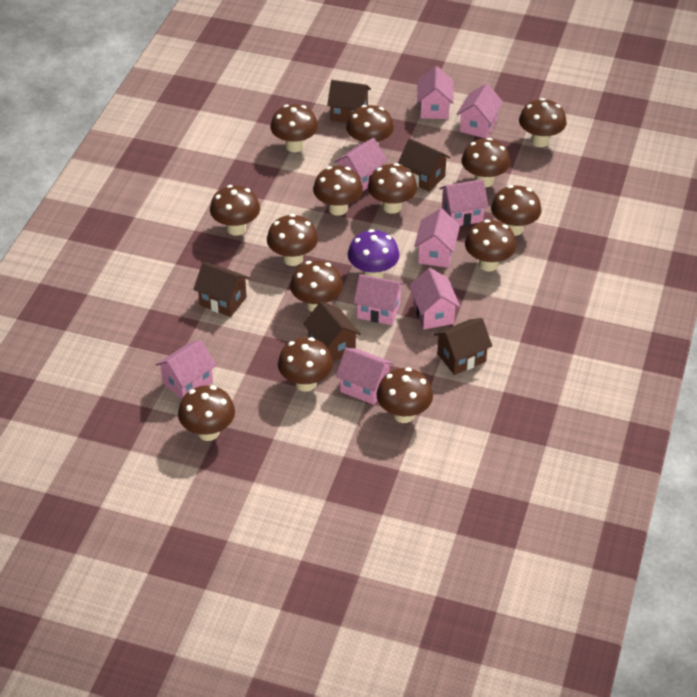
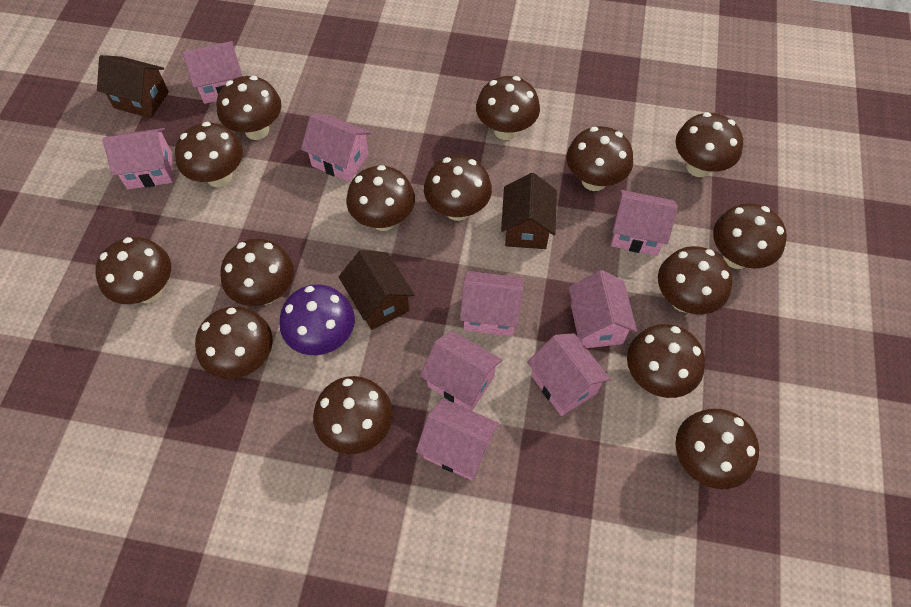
brown house: [193,262,250,317] [303,301,361,362] [327,80,371,123] [398,138,450,192] [434,318,492,375] = 5 -> [97,55,169,118] [339,250,414,330] [501,173,557,249] = 3
brown mushroom: [178,385,235,441] [210,185,260,236] [267,214,318,266] [270,104,318,152] [278,337,333,392] [290,260,343,312] [313,166,363,216] [346,105,394,145] [368,163,417,214] [376,368,433,423] [461,138,510,188] [465,220,516,272] [491,185,542,236] [519,98,567,147] = 14 -> [95,237,171,304] [175,122,243,187] [195,306,272,379] [216,76,281,140] [221,238,294,306] [313,376,393,454] [346,165,415,231] [424,156,492,221] [476,76,540,140] [566,126,633,191] [627,324,705,398] [658,246,732,314] [675,112,743,177] [675,409,759,489] [713,203,787,269] = 15

